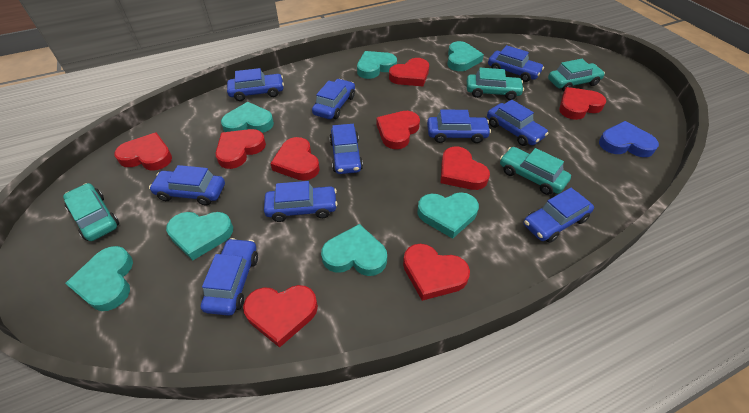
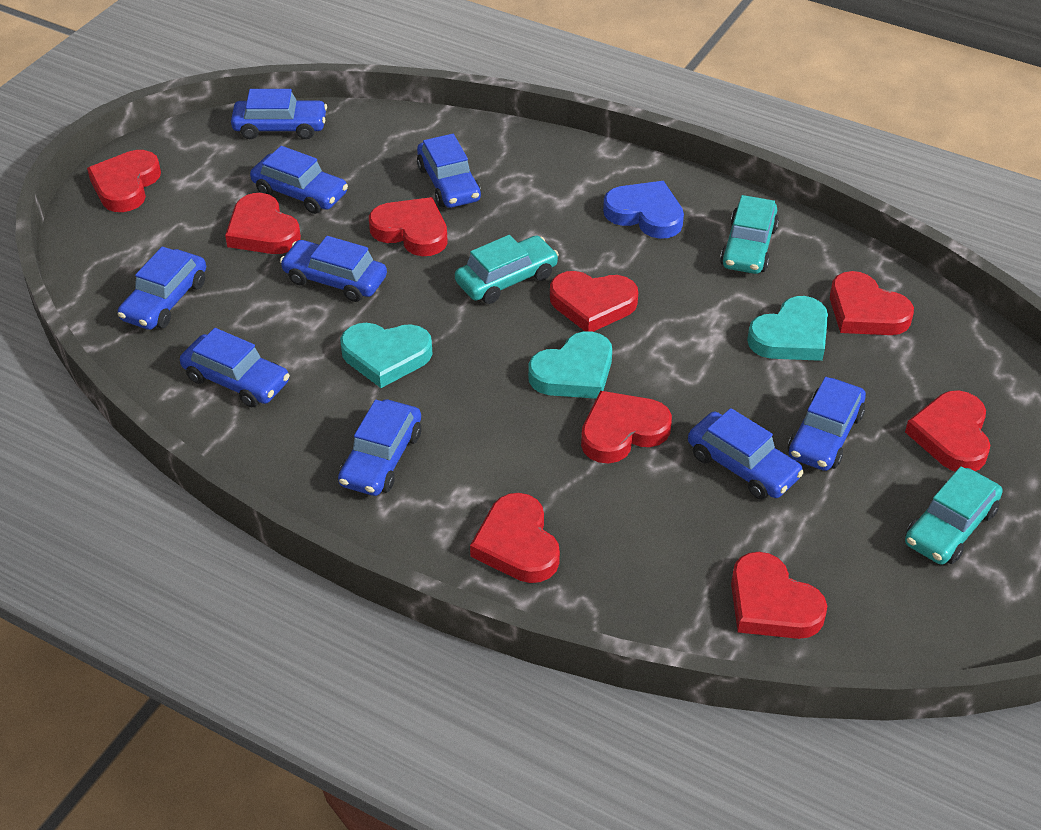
blue car: [149,165,225,205] [201,238,258,316] [227,68,284,101] [264,181,338,222] [312,79,355,119] [329,124,363,174] [427,109,491,143] [487,100,548,146] [488,45,544,82] [524,188,594,243] = 10 -> [118,247,206,330] [180,328,290,407] [231,89,327,139] [250,146,348,214] [280,236,387,302] [338,399,421,496] [417,134,481,208] [688,408,804,499] [788,377,866,471] = 9
turquoise car: [63,183,119,241] [467,68,524,100] [500,147,571,195] [548,59,605,91] = 4 -> [455,235,559,304] [720,195,779,274] [905,466,1003,565] = 3
turquoise heart: [65,246,133,311] [166,212,233,261] [221,102,274,133] [321,224,387,276] [357,51,397,79] [417,192,479,239] [447,41,484,71] = 7 -> [340,323,432,388] [528,331,612,399] [747,296,828,361] = 3

